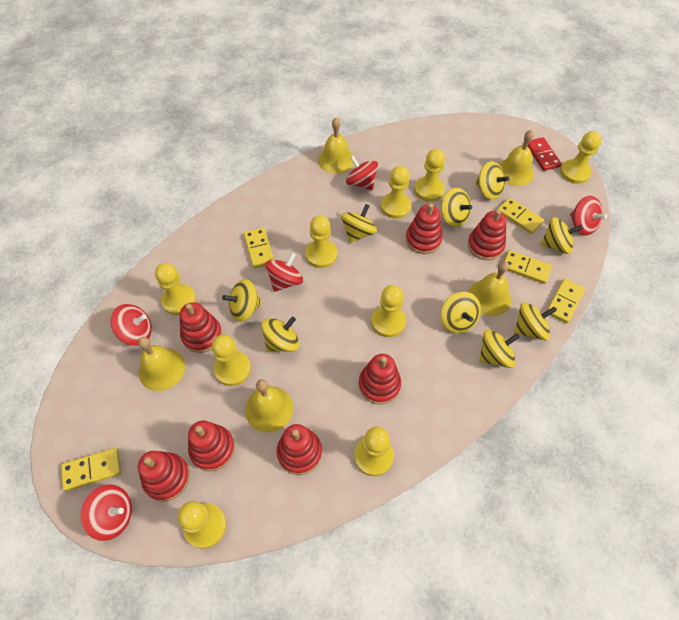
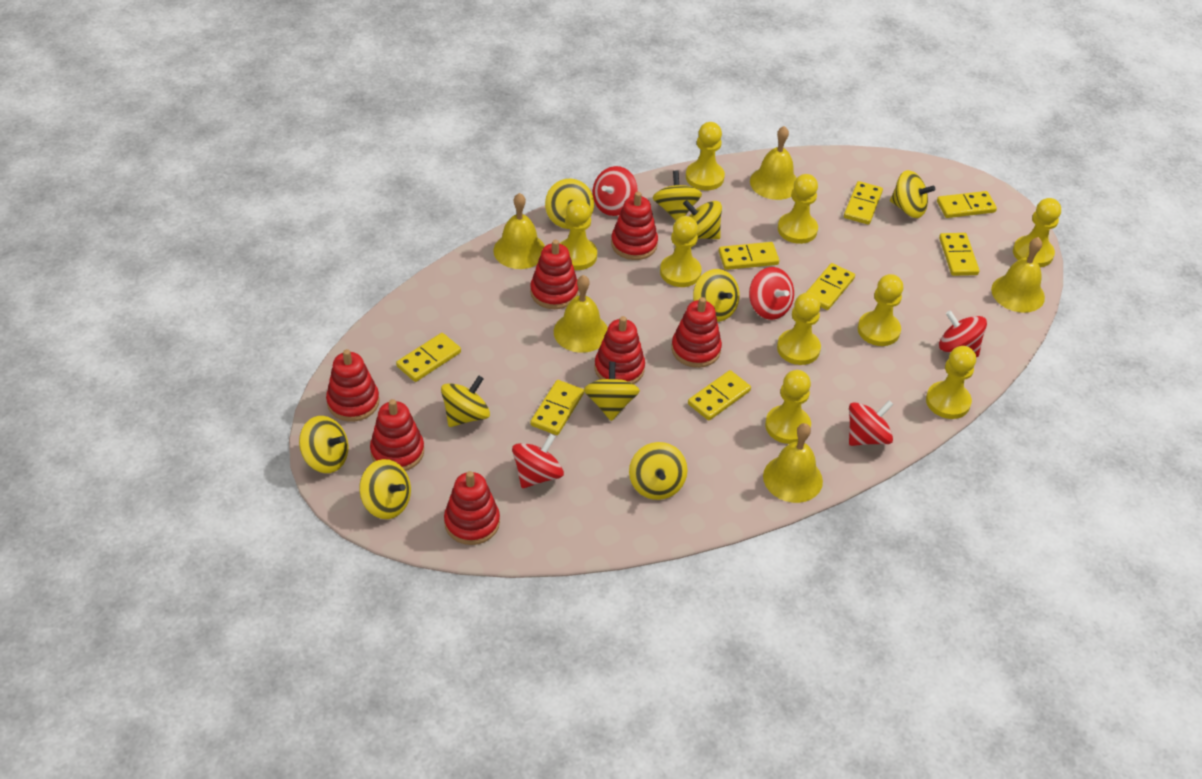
red domino: [527,137,562,171] = 1 -> none = 0
yellow domino: [61,448,121,491] [244,228,274,268] [497,198,544,234] [504,250,552,284] [546,278,585,323] = 5 -> [396,333,461,382] [530,380,584,435] [688,370,751,421] [719,242,779,270] [807,263,855,310] [844,181,883,225] [937,191,997,218] [939,233,979,276] = 8
yellow spinning top: [222,279,262,322] [261,317,299,352] [341,204,377,243] [440,292,481,333] [441,188,472,227] [476,161,510,200] [479,329,520,368] [514,302,556,340] [540,217,583,254] = 9 -> [299,416,349,473] [359,459,411,519] [441,375,490,427] [545,179,594,229] [584,362,640,421] [629,442,688,500] [653,170,702,220] [683,200,722,239] [693,269,740,322] [890,170,935,218] = 10

